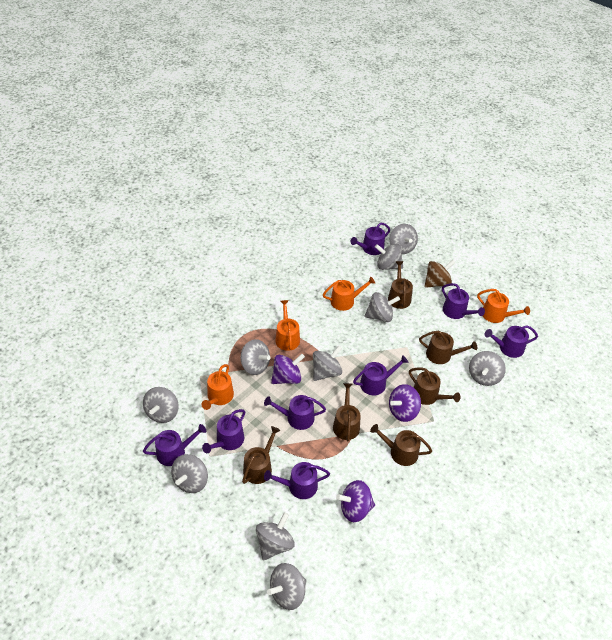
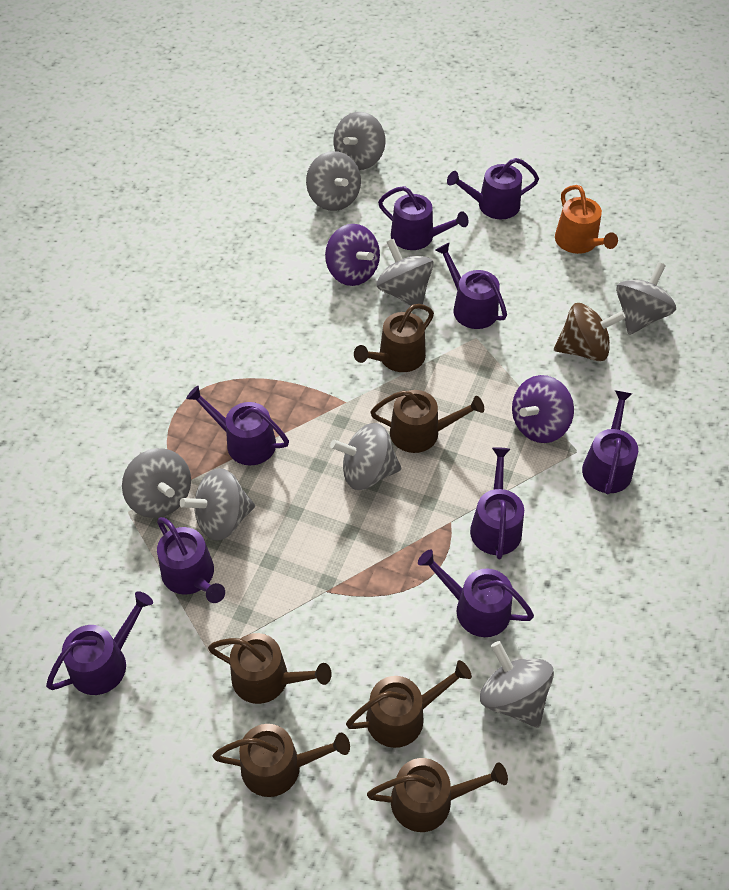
grey spinning top: [143,387,179,423] [171,454,208,493] [240,339,271,375] [256,512,295,560] [267,563,306,610] [313,345,342,381] [364,292,400,322] [375,244,404,270] [389,224,418,254] [469,351,506,386] = 10 -> [122,448,191,518] [180,468,255,541] [306,151,361,211] [330,423,401,490] [333,112,385,170] [376,239,434,310] [480,641,554,728] [616,262,676,335] = 8
orange watering can: [202,364,234,410] [275,300,300,351] [323,276,375,311] [477,289,530,323] = 4 -> [555,185,618,254] = 1
purple spinning top: [271,354,305,384] [336,480,375,522] [389,384,421,422] = 3 -> [325,224,380,286] [512,375,574,443] = 2
purple watering can: [143,424,206,466] [202,409,245,453] [264,395,326,430] [264,462,330,499] [350,223,390,255] [353,355,408,395] [442,283,485,319] [485,325,538,358] = 8 -> [46,591,153,695] [157,517,225,603] [186,386,289,466] [378,186,469,250] [418,549,534,637] [436,243,507,329] [447,158,539,219] [470,447,524,559] [582,390,638,494] = 9

